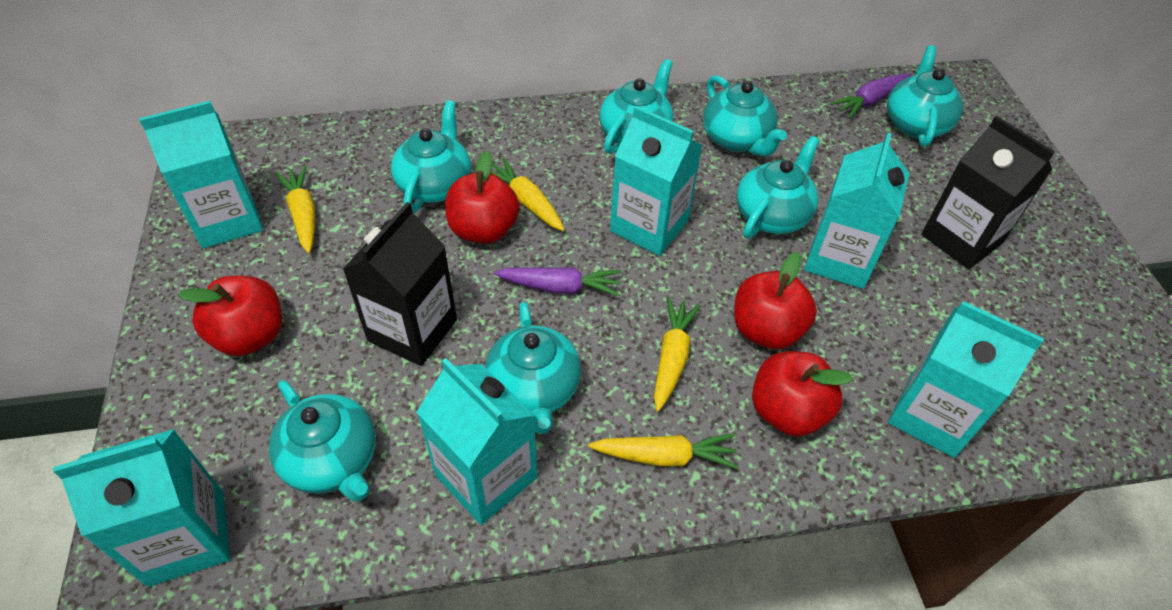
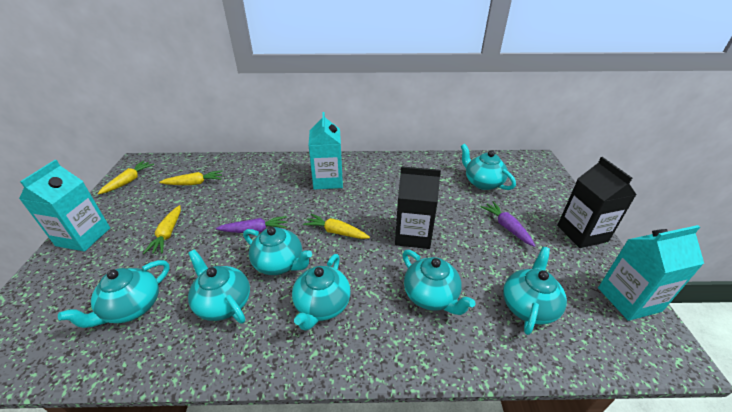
red apple: [178,276,282,356] [445,151,520,244] [734,252,817,349] [752,351,853,437] = 4 -> none = 0
turquoise carton: [53,429,230,587] [139,101,263,248] [417,358,537,525] [610,106,703,256] [804,133,909,289] [888,301,1044,458] = 6 -> [19,160,110,251] [309,112,343,189] [598,225,704,321] = 3

